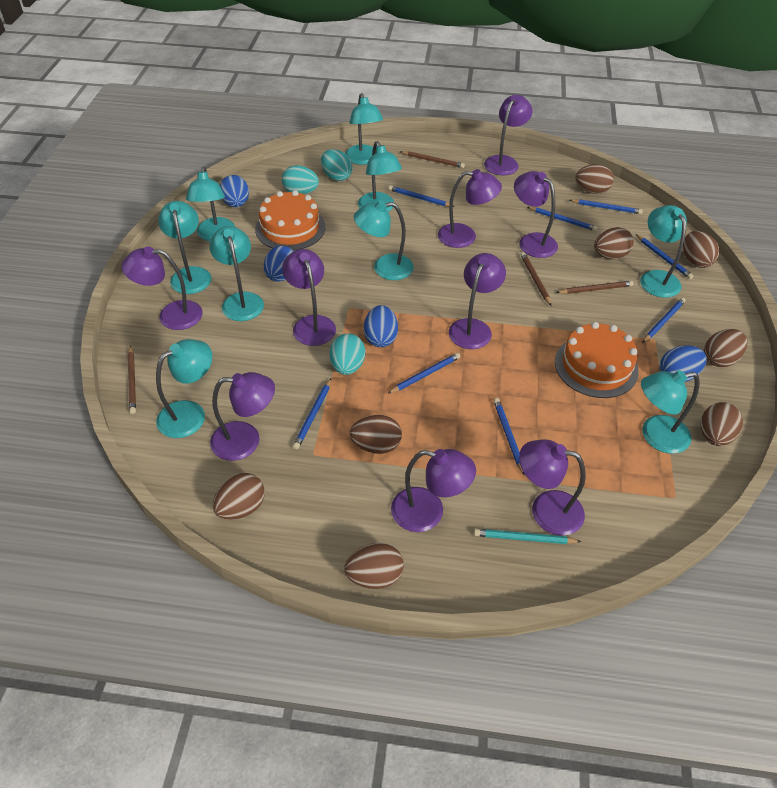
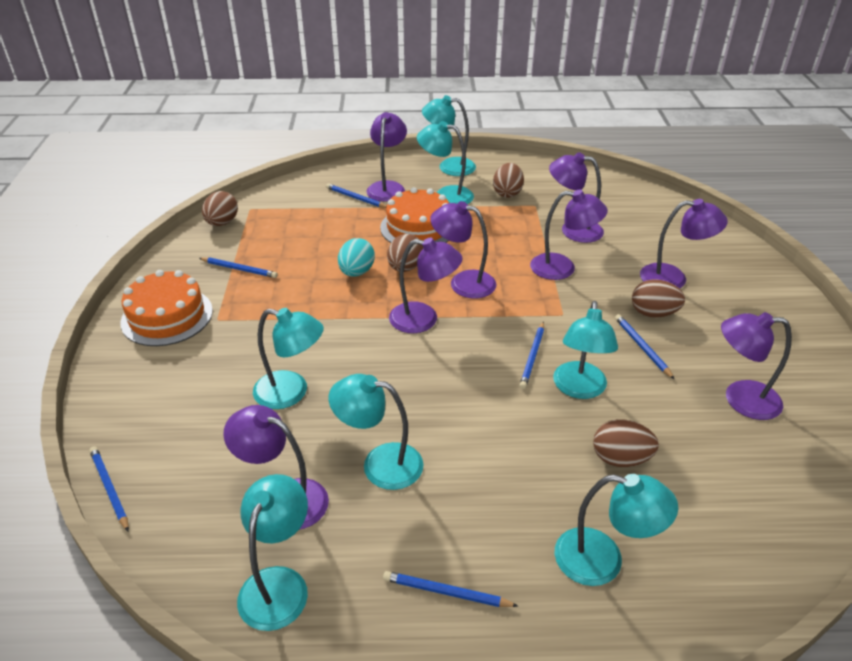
blue egg: [220,175,249,207] [264,246,294,282] [364,305,398,347] [660,346,707,382] = 4 -> none = 0
blue pencil: [293,379,331,449] [387,353,461,394] [389,185,455,207] [493,398,525,476] [528,207,598,231] [569,199,643,214] [636,235,693,279] [642,298,686,343] = 8 -> [89,446,129,532] [199,257,278,278] [326,183,386,208] [383,571,518,607] [519,322,544,389] [615,314,674,379] = 6
brown egg: [213,473,265,520] [344,543,404,589] [349,415,402,454] [575,164,614,194] [594,227,634,259] [683,231,720,268] [701,402,743,446] [704,329,747,367] = 8 -> [202,191,238,226] [387,234,424,272] [493,163,524,198] [593,419,659,467] [632,279,685,318] = 5
brown pencil: [128,345,136,414] [401,151,465,168] [521,252,551,306] [556,281,634,294] = 4 -> none = 0
purple lamp: [121,247,202,330] [210,372,275,461] [282,249,336,346] [391,449,476,532] [438,169,502,248] [449,253,506,349] [484,95,533,176] [514,171,558,258] [519,439,586,536] = 9 -> [223,405,329,530] [366,112,407,202] [389,238,462,333] [430,201,496,299] [530,189,608,280] [549,152,604,243] [640,199,728,289] [721,312,792,420] = 8
turquoise egg: [282,165,319,194] [321,149,353,181] [330,333,365,375] = 3 -> [338,238,375,277] = 1
turquoise lamp: [156,339,212,438] [158,201,211,294] [186,166,235,241] [209,226,264,321] [345,93,383,165] [354,200,414,280] [358,141,402,212] [640,205,687,298] [641,370,699,454] = 9 -> [237,474,308,631] [253,308,324,409] [329,374,424,490] [417,121,474,204] [422,95,476,176] [553,301,618,399] [555,474,678,586] = 7
turquoise pencil: [474,529,581,544] = 1 -> none = 0

